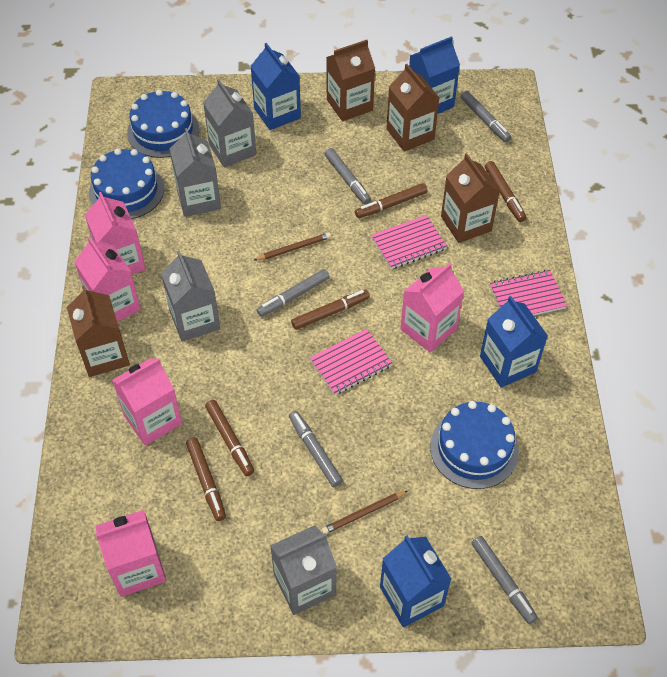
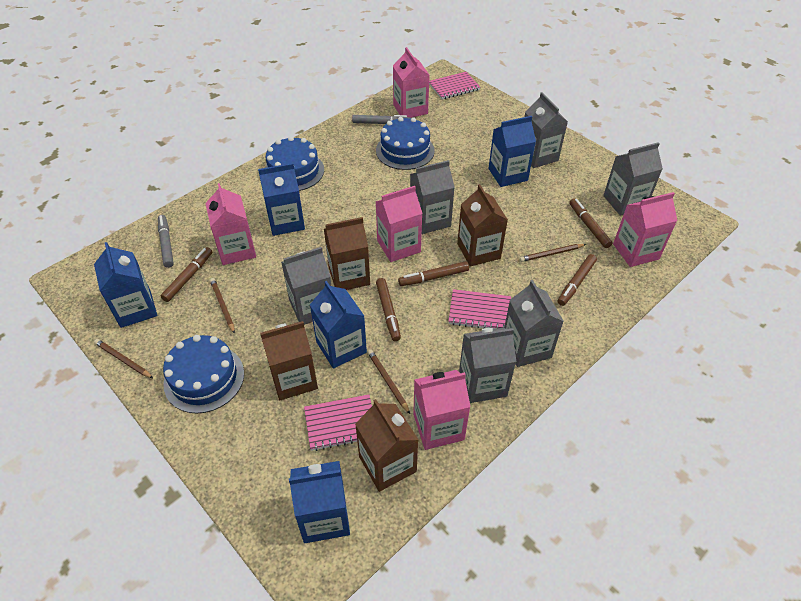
blue carton: [251,43,301,130] [380,535,452,627] [409,36,460,114] [480,296,548,388] = 4 -> [94,242,157,328] [258,163,305,236] [289,461,350,543] [310,281,367,369] [489,116,536,187] = 5
brown pencil: [254,233,331,260] [322,491,408,534] = 2 -> [94,339,153,378] [210,278,235,334] [367,349,410,414] [519,244,586,262] = 4
grey carton: [161,251,220,342] [170,128,221,217] [203,79,256,167] [270,525,337,615] = 4 -> [281,247,331,325] [410,160,455,234] [459,328,516,403] [504,280,564,367] [525,92,568,168] [603,142,663,216] = 6
grey marker: [257,269,330,317] [289,411,343,487] [325,148,371,204] [461,91,511,142] [472,536,538,624] = 5 -> [158,215,174,268] [352,115,411,124] = 2

